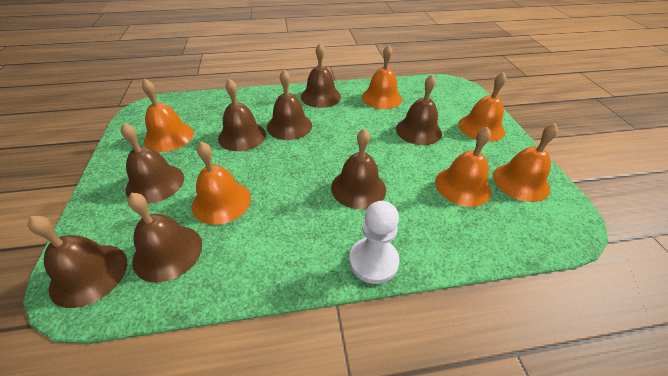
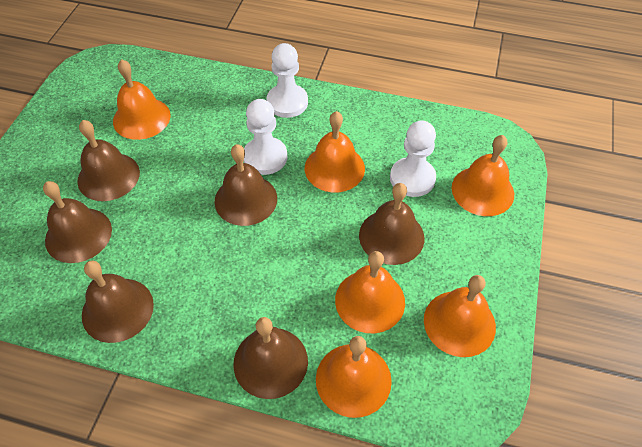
brown bell: [28,216,127,308] [121,123,184,204] [128,193,202,282] [218,79,266,151] [267,70,312,140] [301,43,341,108] [331,129,386,209] [396,75,442,145] = 8 -> [43,181,112,263] [77,120,140,201] [82,261,154,343] [214,144,277,226] [233,317,308,399] [359,183,425,265] = 6
white pawn: [349,201,400,284] = 1 -> [244,99,287,175] [267,43,308,118] [390,121,436,197] = 3

